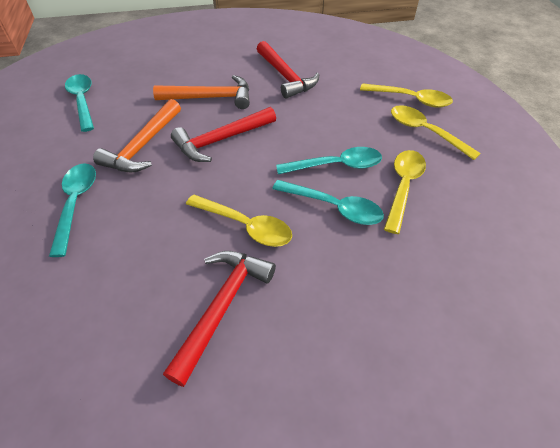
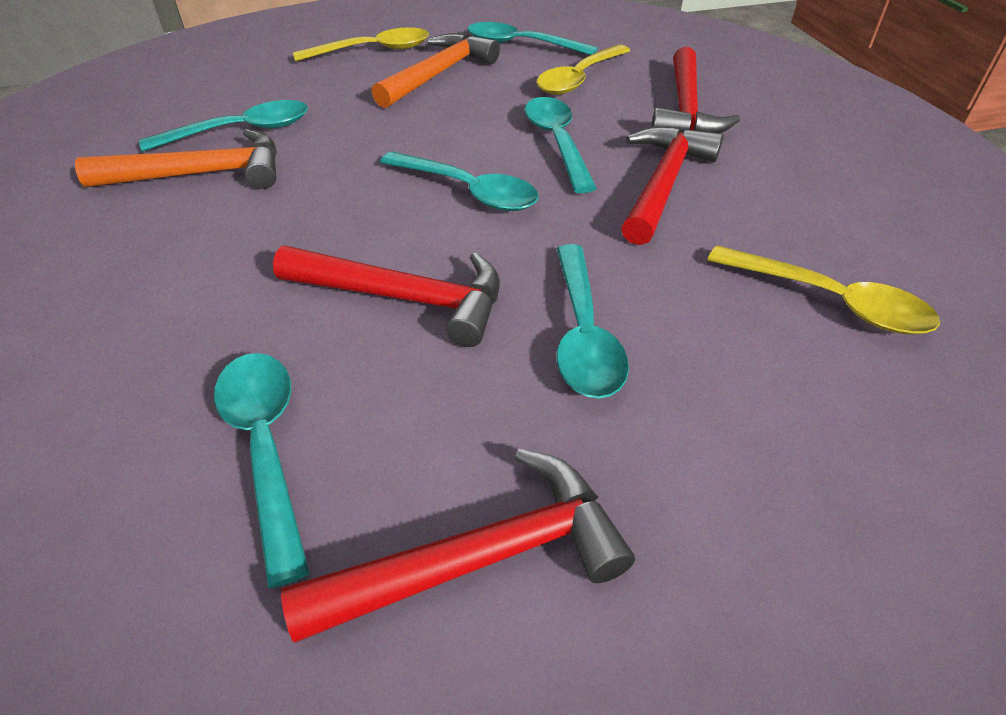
red hammer: [163,251,276,387] [171,107,276,162] [257,41,319,99] = 3 -> [273,246,500,347] [281,449,635,643] [621,126,723,245] [651,47,740,133] = 4
turquoise spoon: [49,164,96,257] [65,74,94,132] [272,180,384,225] [276,147,382,174] = 4 -> [139,100,308,152] [214,353,310,588] [380,151,539,211] [467,22,598,55] [525,97,597,193] [557,244,629,399] = 6
yellow spoon: [186,194,292,247] [360,83,453,107] [384,150,426,234] [391,105,481,160] = 4 -> [293,27,429,61] [537,45,630,95] [707,245,940,334] = 3

